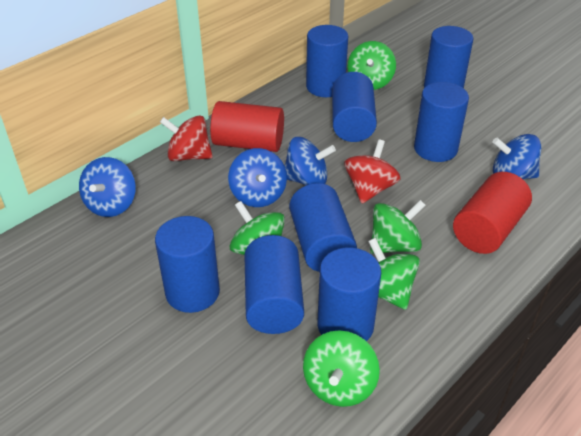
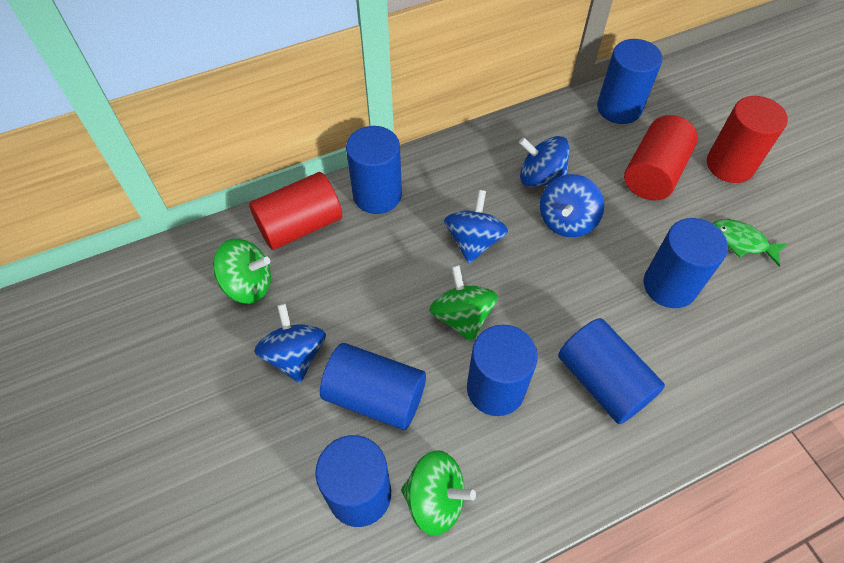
blue cylinder: [155,216,220,313] [244,235,304,334] [289,183,357,272] [306,25,348,97] [317,247,381,341] [332,72,377,142] [414,82,469,162] [424,26,473,88] = 8 -> [315,435,391,527] [320,343,426,430] [346,126,402,214] [467,325,538,416] [558,318,665,424] [597,39,662,124] [644,218,728,308] = 7
green fish: none = 0 -> [713,219,788,266] = 1
green spinning top: [230,201,285,255] [303,330,380,407] [348,41,396,90] [368,238,420,310] [370,200,425,254] = 5 -> [213,239,271,304] [401,450,476,536] [429,265,498,342] = 3
red cylinder: [210,101,284,152] [453,172,532,254] = 2 -> [249,172,342,250] [624,115,698,200] [707,96,788,183] = 3
red spinning top: [160,116,213,161] [344,140,400,204] = 2 -> none = 0

